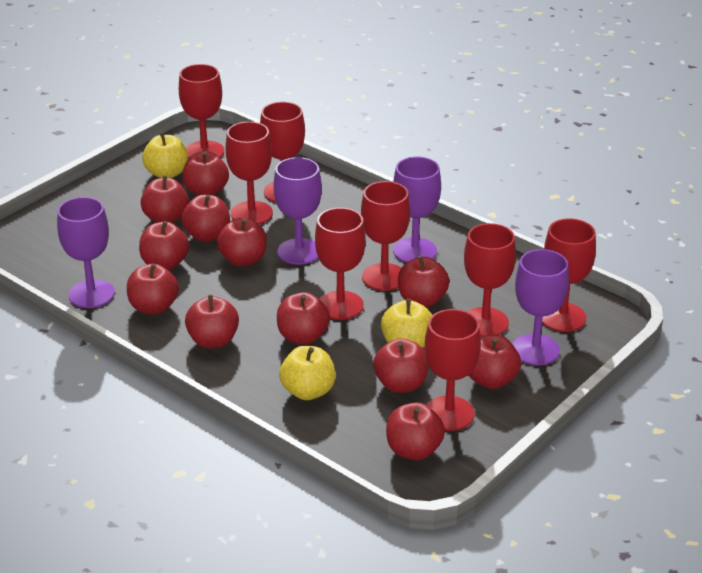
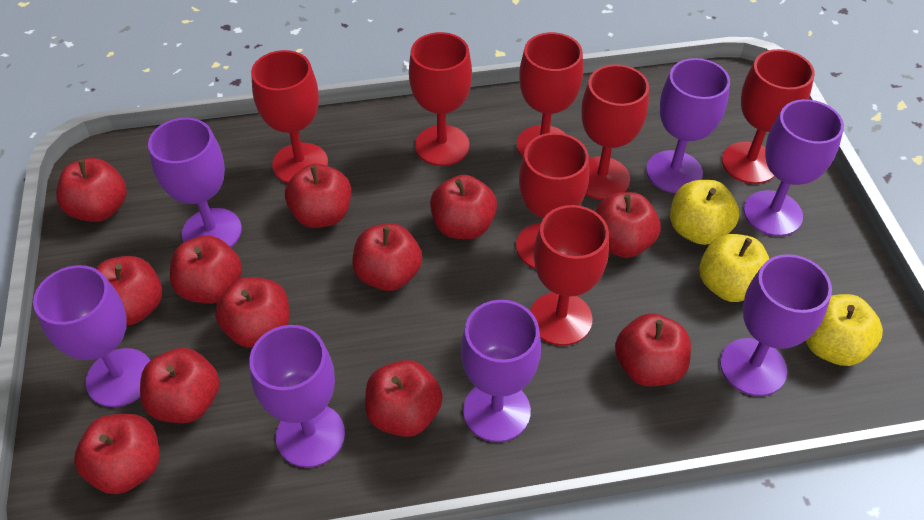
purple goblet: [57,197,115,308] [274,157,322,265] [393,157,441,263] [513,249,569,365] = 4 -> [33,265,150,407] [148,118,242,247] [249,325,345,468] [461,300,541,442] [646,58,730,193] [720,254,832,396] [744,99,844,236] = 7
red goblet: [179,64,224,158] [226,122,273,224] [260,102,305,203] [315,208,366,320] [361,181,410,291] [425,309,481,431] [464,223,516,337] [542,218,596,332] = 8 -> [251,50,328,183] [409,32,472,166] [516,133,589,269] [517,32,583,158] [530,205,609,346] [582,64,649,200] [722,49,815,184] = 7

